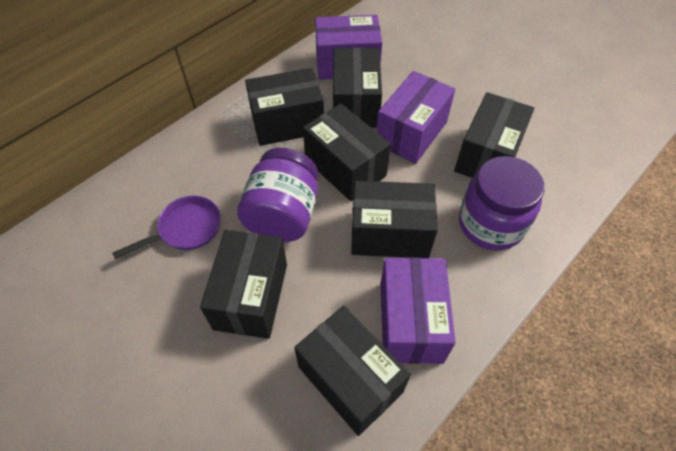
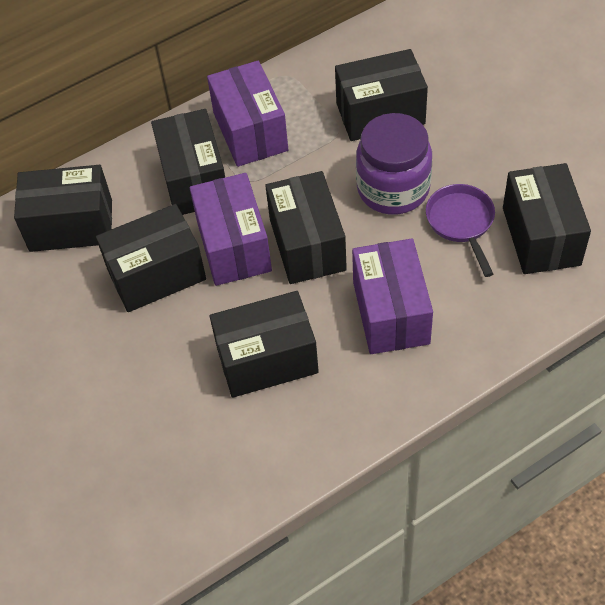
purple jar: [237,148,318,242] [459,156,544,250] = 2 -> [356,113,432,215] = 1

